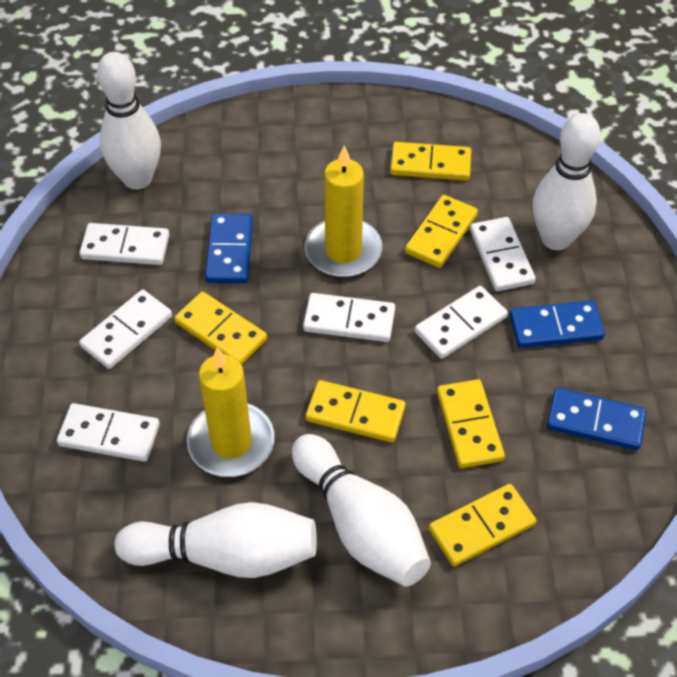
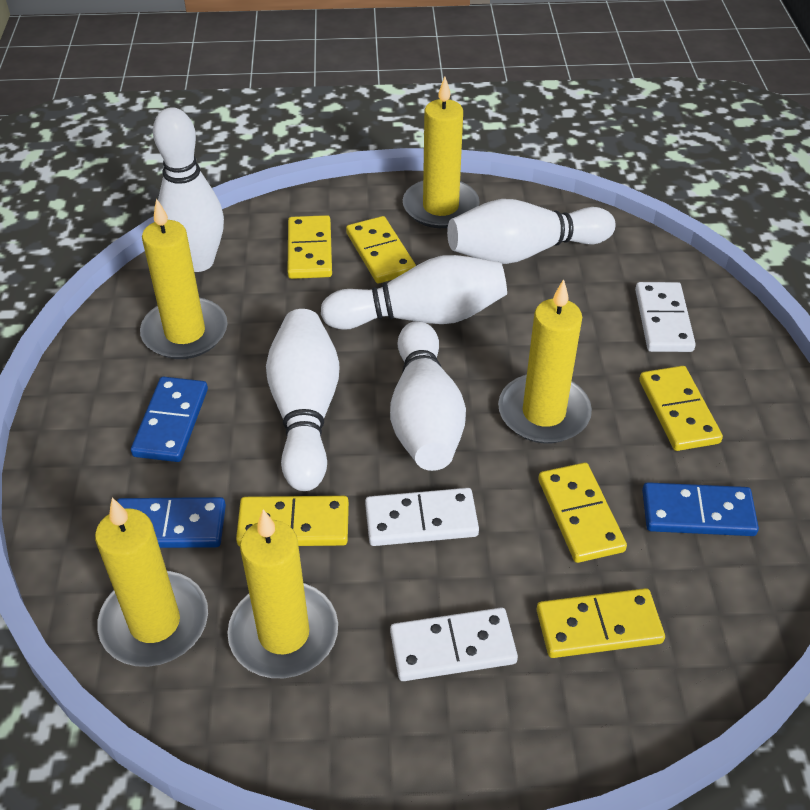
white bowling pin: [97,52,161,190] [115,502,317,578] [292,434,431,586] [532,113,601,250] = 4 -> [153,107,224,272] [266,309,339,491] [321,255,507,330] [390,321,466,471] [447,199,615,264] = 5
white domino: [57,403,160,462] [79,223,169,265] [79,290,172,369] [303,293,395,342] [415,286,508,359] [470,217,536,291] = 6 -> [365,488,479,546] [390,608,518,681] [635,282,696,352] = 3
yellow candle: [187,347,275,477] [305,146,383,277] = 2 -> [95,498,208,667] [140,198,228,359] [227,510,338,678] [403,77,480,228] [498,279,592,443] = 5

